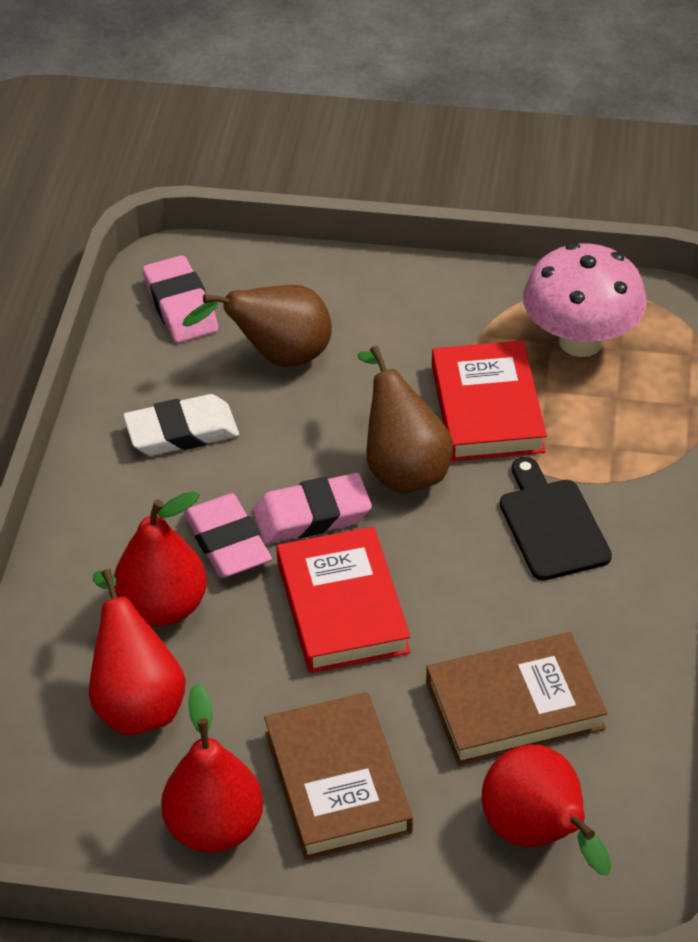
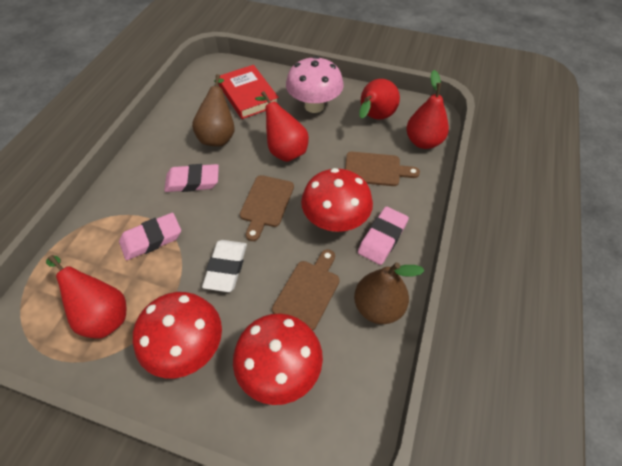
black cutting board: [500,457,612,581] = 1 -> none = 0
brown book: [264,692,413,860] [426,632,608,765] = 2 -> none = 0
brown cutting board: none = 0 -> [240,175,294,241] [272,249,340,331] [345,152,420,186] = 3
red book: [277,526,410,673] [432,340,547,461] = 2 -> [218,65,279,119] = 1
red mushroom: none = 0 -> [133,292,222,378] [233,314,323,405] [301,168,373,232] = 3

